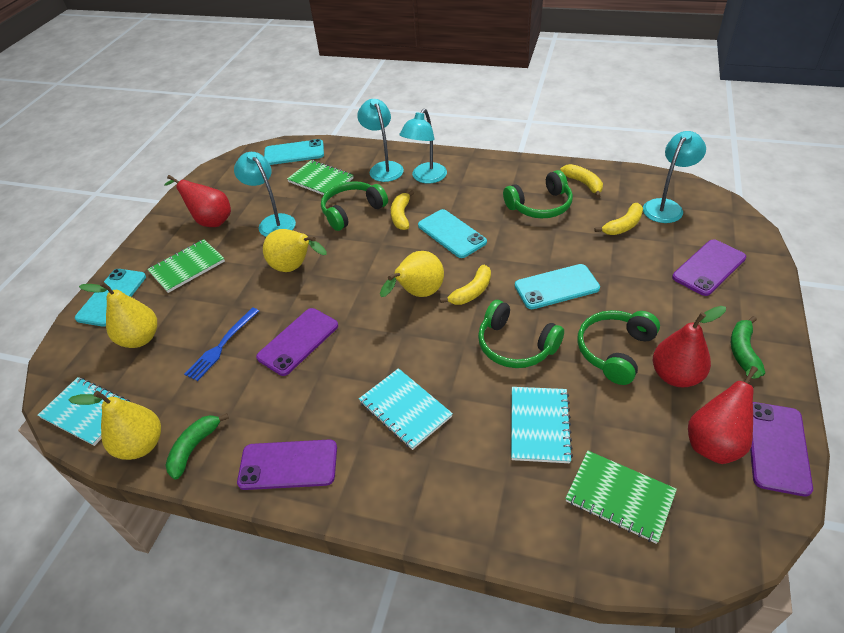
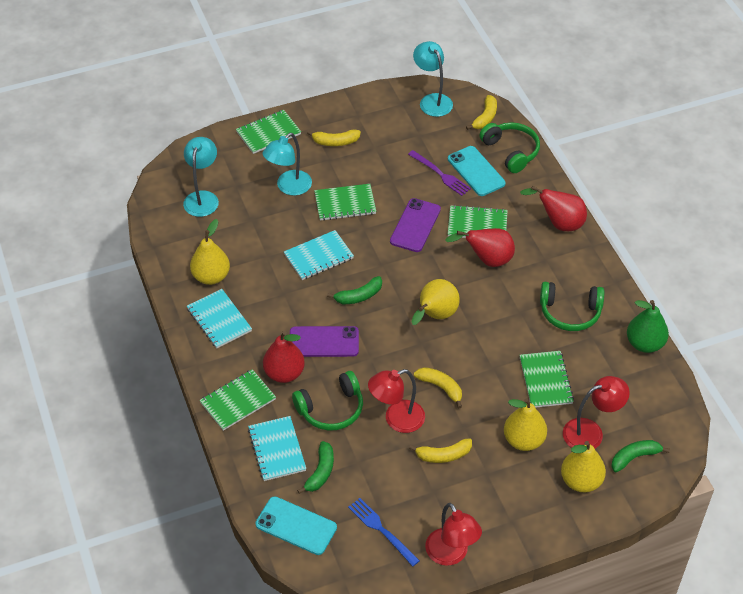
green banana: [165,413,229,480] [731,316,765,376] = 2 -> [297,441,334,494] [327,276,382,304] [611,440,670,472] = 3
green headphones: [321,181,388,231] [478,300,564,368] [503,170,573,218] [578,310,660,385] = 4 -> [292,371,363,431] [479,122,540,173] [540,282,604,331] = 3
green notebook: [147,239,225,293] [287,160,353,195] [565,451,677,544] = 3 -> [199,369,276,431] [236,110,301,154] [314,184,376,221] [448,205,508,238] [520,351,574,408] = 5
green pear: none = 0 -> [627,300,669,353] = 1
purple fork: none = 0 -> [408,150,471,196] = 1
purple phone: [237,439,337,490] [256,308,338,376] [672,239,746,296] [750,402,813,497] = 4 -> [290,326,359,357] [390,198,441,252] = 2
red lamp: none = 0 -> [368,369,425,433] [425,503,482,566] [563,376,630,449] = 3
turquoise lamp: [234,152,296,237] [357,99,404,182] [400,109,447,183] [643,131,706,223] = 4 -> [183,137,219,217] [263,133,312,196] [413,41,453,117] = 3
turquoise phone: [75,269,146,327] [264,139,324,165] [418,209,487,258] [515,264,600,309] = 4 -> [255,496,337,555] [448,146,506,196] = 2

